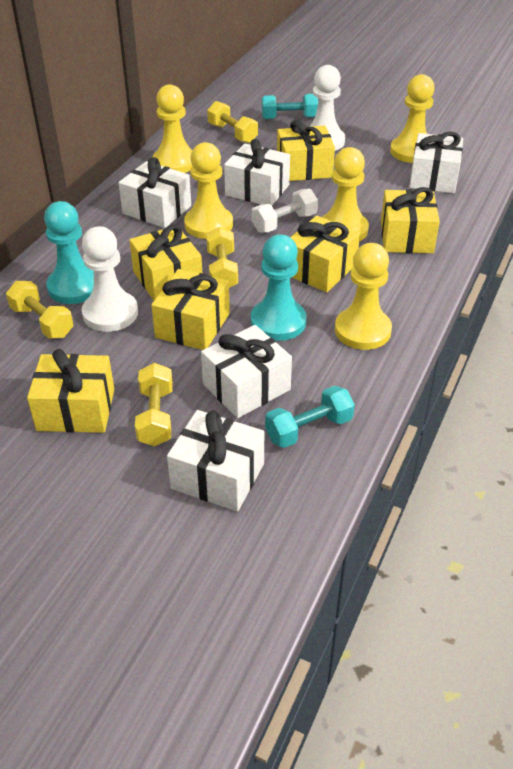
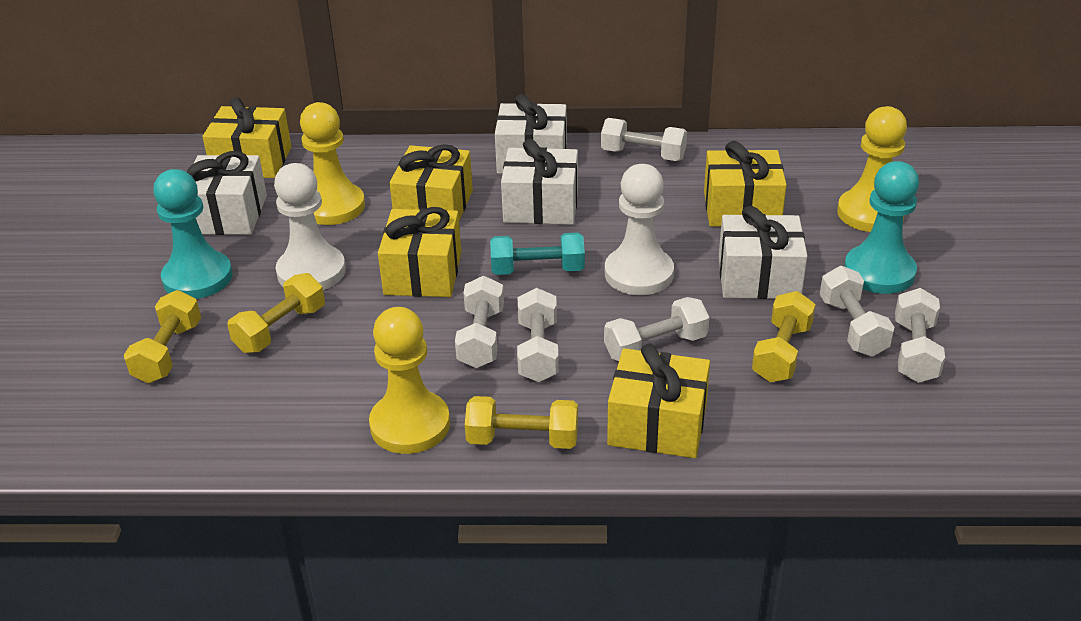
turquoise dumbbell: [262,94,318,119] [265,386,355,448] = 2 -> [490,232,585,275] = 1
white dumbbell: [252,189,318,233] = 1 -> [455,276,504,368] [517,288,559,382] [601,118,687,161] [604,297,709,361] [820,266,894,357] [895,288,945,383] = 6
white gift: [119,157,191,228] [167,410,264,512] [201,325,292,418] [224,139,290,206] [409,132,463,193] = 5 -> [187,151,267,235] [495,94,567,174] [501,139,578,225] [719,206,808,299] = 4
yellow gift: [27,349,114,433] [129,225,202,301] [151,269,230,350] [277,120,335,181] [290,216,360,292] [381,187,440,253] = 6 -> [202,97,292,178] [378,207,461,297] [389,144,473,221] [607,344,710,458] [704,141,787,226] = 5
yellow pawn: [152,84,192,173] [184,142,233,239] [322,147,369,242] [335,243,392,350] [390,74,435,163] = 5 -> [300,102,365,225] [369,307,450,454] [837,106,907,232] = 3

